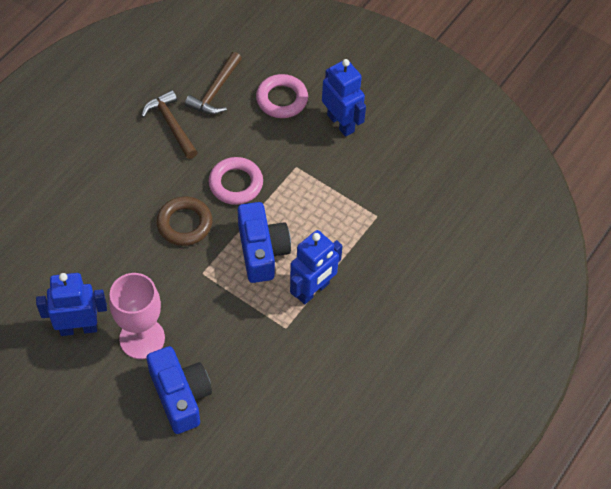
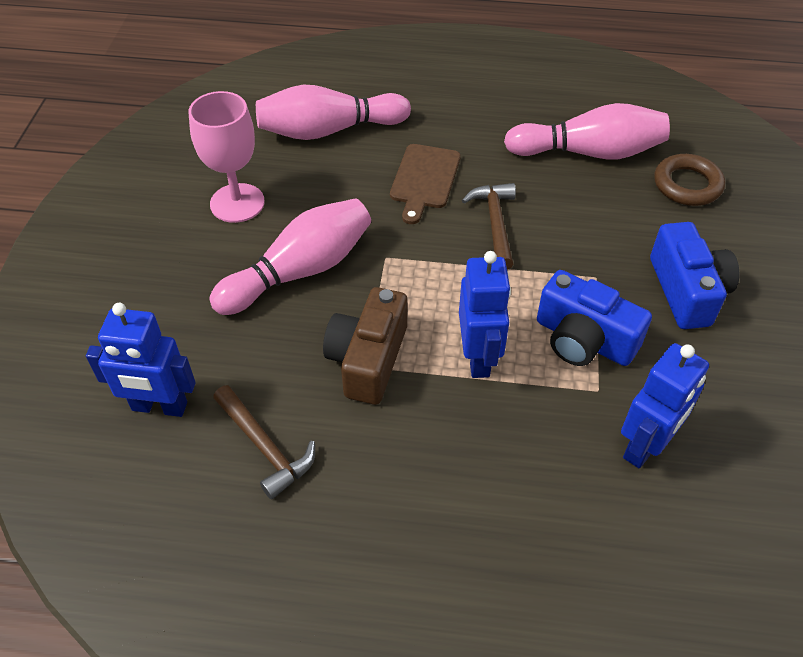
brown camera: none = 0 -> [323,287,407,405] = 1
brown cutting board: none = 0 -> [390,144,461,224] = 1
pink bowling pin: none = 0 -> [209,198,371,315] [256,85,411,140] [504,103,670,159] = 3
pink ring: [209,157,263,205] [256,74,308,118] = 2 -> none = 0

